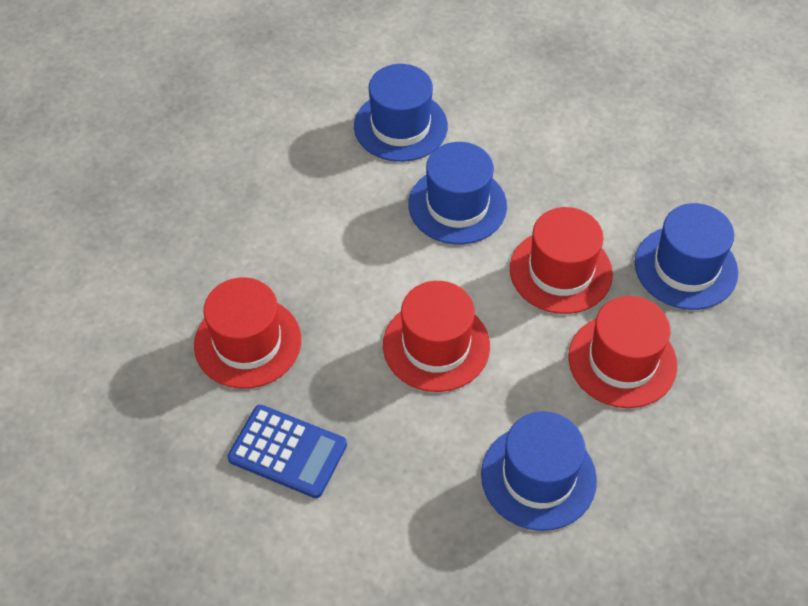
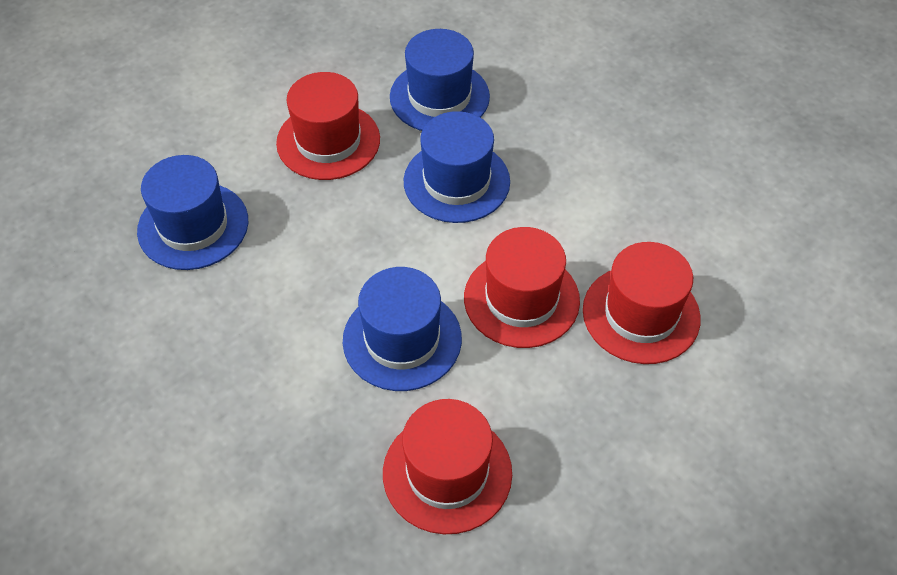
blue calculator: [228,405,347,498] = 1 -> none = 0

